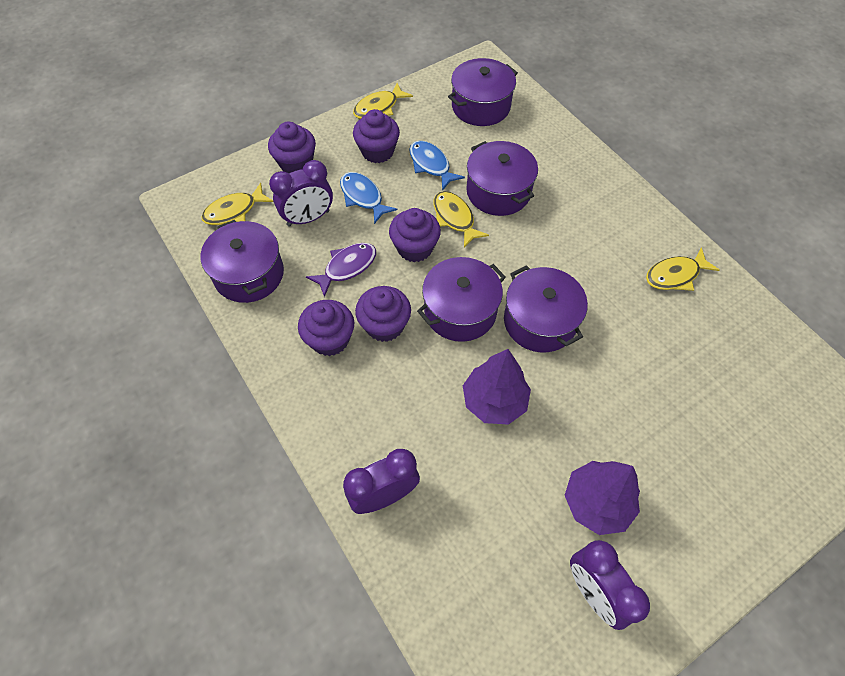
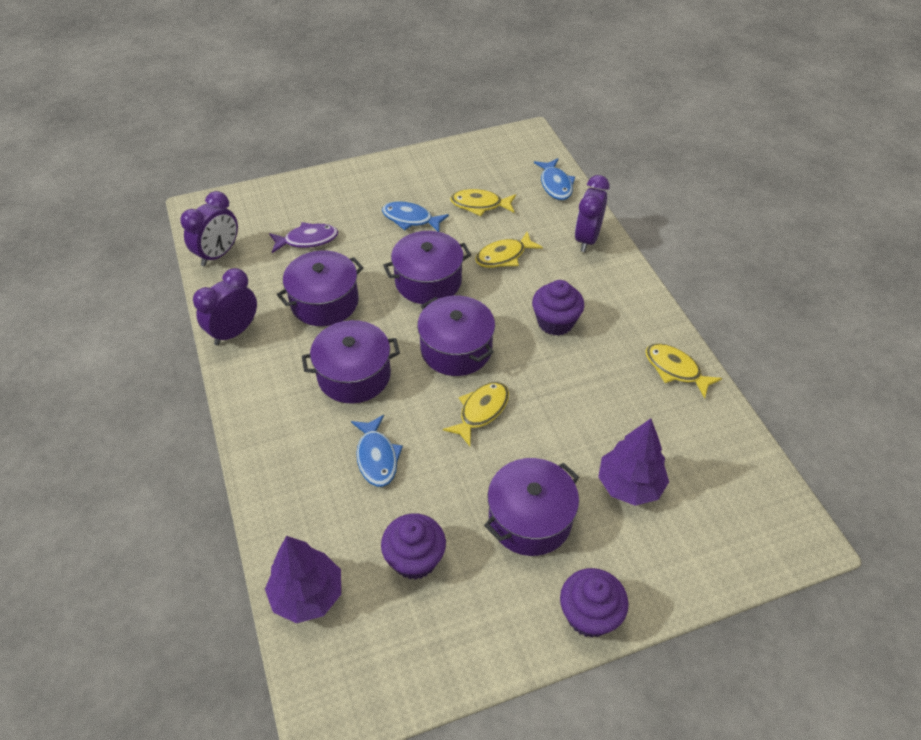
blue fish: [340,172,398,224] [409,141,465,191] = 2 -> [351,415,403,487] [382,201,449,232] [534,158,575,200] = 3
purple cupcake: [268,121,316,173] [298,300,354,356] [353,109,400,163] [355,286,411,342] [389,208,441,262] = 5 -> [381,513,446,580] [532,280,584,336] [560,568,629,638] = 3

